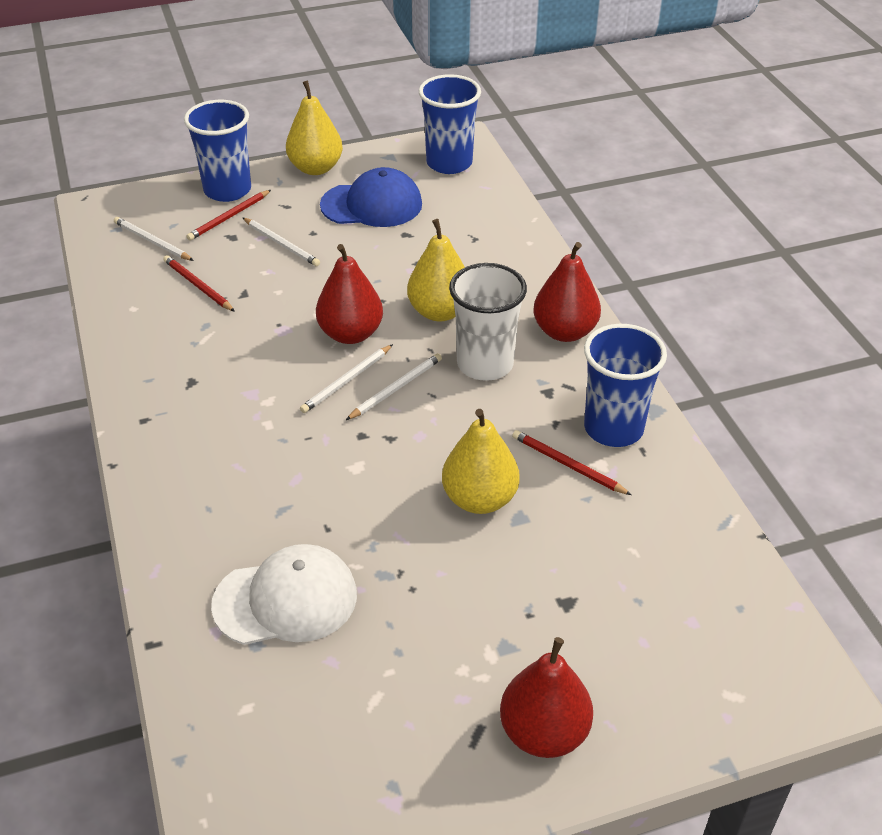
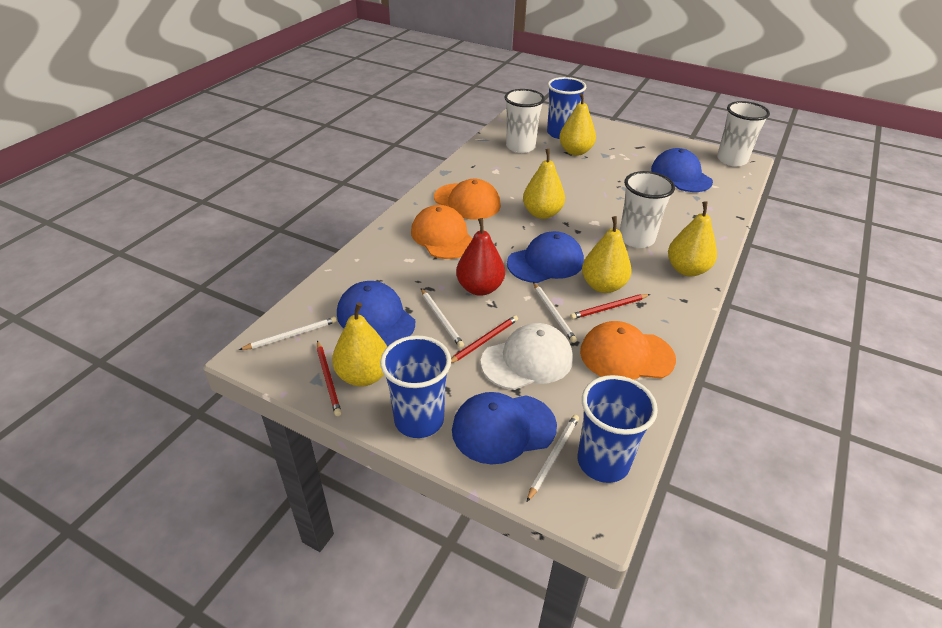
blue cap: [320,167,422,227] = 1 -> [337,281,415,347] [452,392,557,464] [507,231,584,283] [651,148,713,192] = 4
orange cap: none = 0 -> [411,205,472,259] [434,179,501,220] [580,321,676,380] = 3
red pear: [316,244,383,344] [500,637,593,758] [533,242,601,342] = 3 -> [456,218,505,296] = 1
white cup: [449,263,527,381] = 1 -> [504,89,545,153] [620,171,675,248] [717,101,770,166] = 3
yellow pear: [286,81,343,175] [407,219,465,322] [442,409,520,514] = 3 -> [332,302,387,386] [523,149,565,219] [559,93,596,156] [582,216,632,293] [668,201,717,276] = 5

